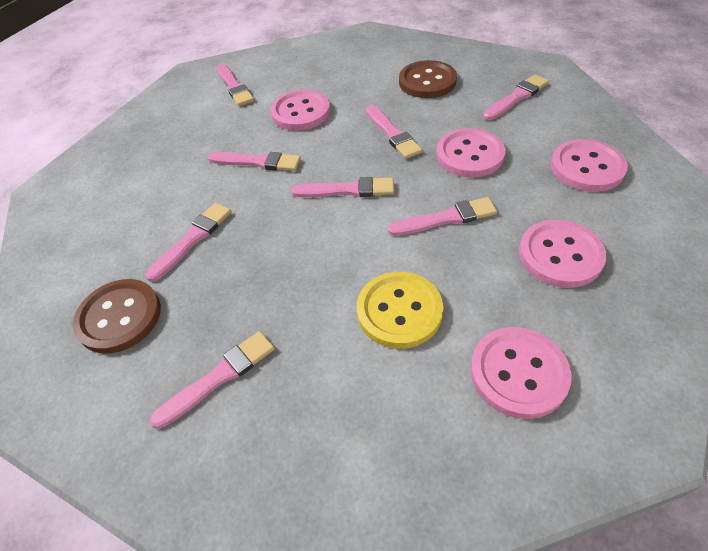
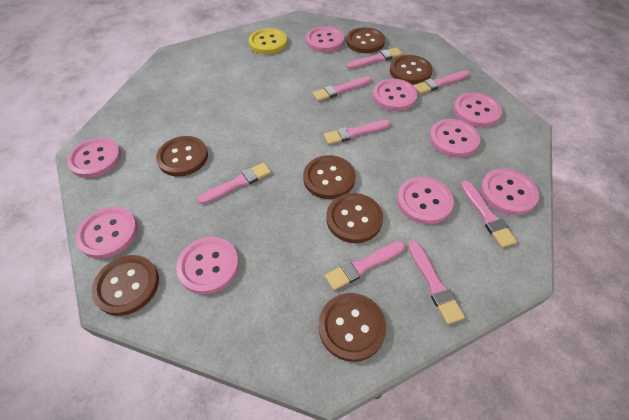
brown button: [73,279,161,354] [399,60,457,98] = 2 -> [91,255,159,316] [156,136,208,177] [303,155,356,199] [319,293,386,362] [326,193,383,243] [346,27,385,53] [390,55,433,85] = 7
pink button: [270,90,330,131] [436,128,506,178] [470,327,572,419] [519,220,607,288] [551,139,628,192] = 5 -> [67,137,121,178] [76,207,138,259] [176,237,239,294] [306,26,344,52] [372,79,418,111] [397,177,454,224] [429,119,481,157] [453,92,502,127] [480,169,539,215] = 9

